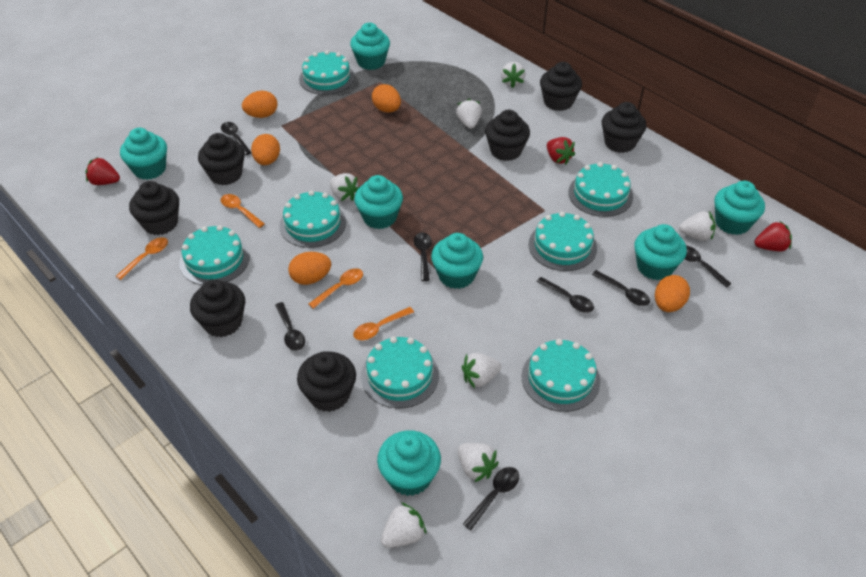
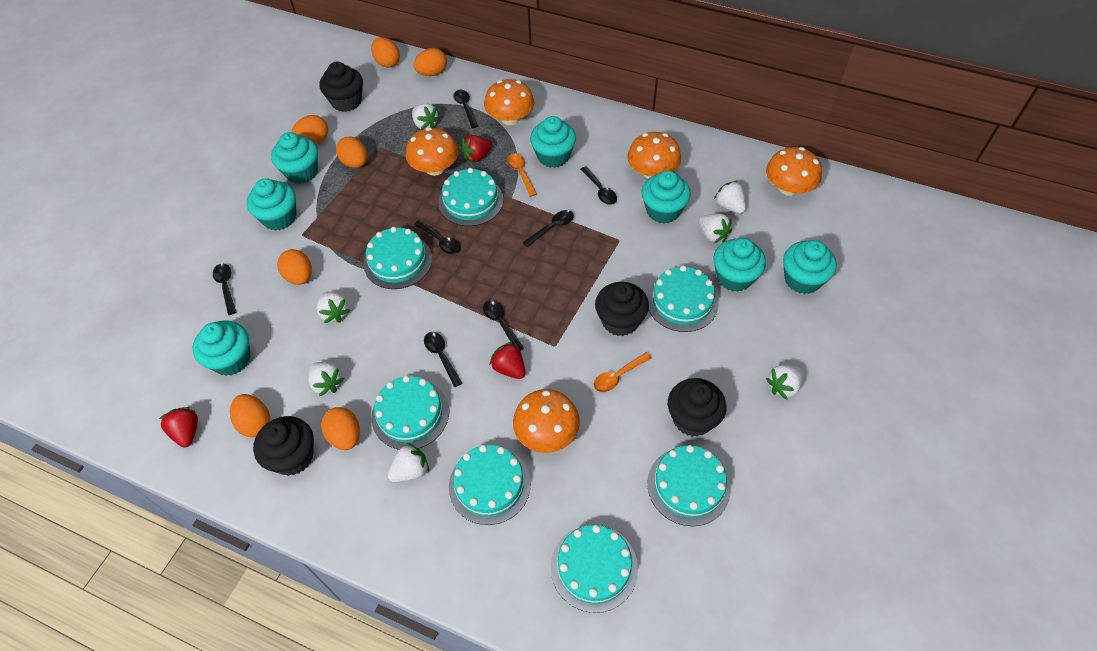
black cupcake: [129,181,179,235] [190,279,245,337] [198,133,245,185] [297,351,356,412] [485,110,530,161] [540,62,582,111] [602,102,647,153] = 7 -> [253,416,314,476] [319,62,363,112] [595,282,649,336] [668,378,726,437] = 4
orange egg: [242,91,278,118] [251,134,280,165] [288,252,331,285] [372,84,401,112] [655,275,690,312] = 5 -> [230,394,270,437] [277,249,312,285] [292,115,328,144] [321,407,360,450] [336,137,367,168] [371,37,400,68] [413,48,447,76] = 7
orange mushroom: none = 0 -> [405,127,459,176] [484,79,534,125] [513,389,580,453] [627,132,681,179] [766,147,822,196] = 5
orange spoon: [116,237,168,280] [221,194,265,228] [308,268,363,309] [353,307,414,340] = 4 -> [507,153,537,197] [594,352,652,392] = 2

